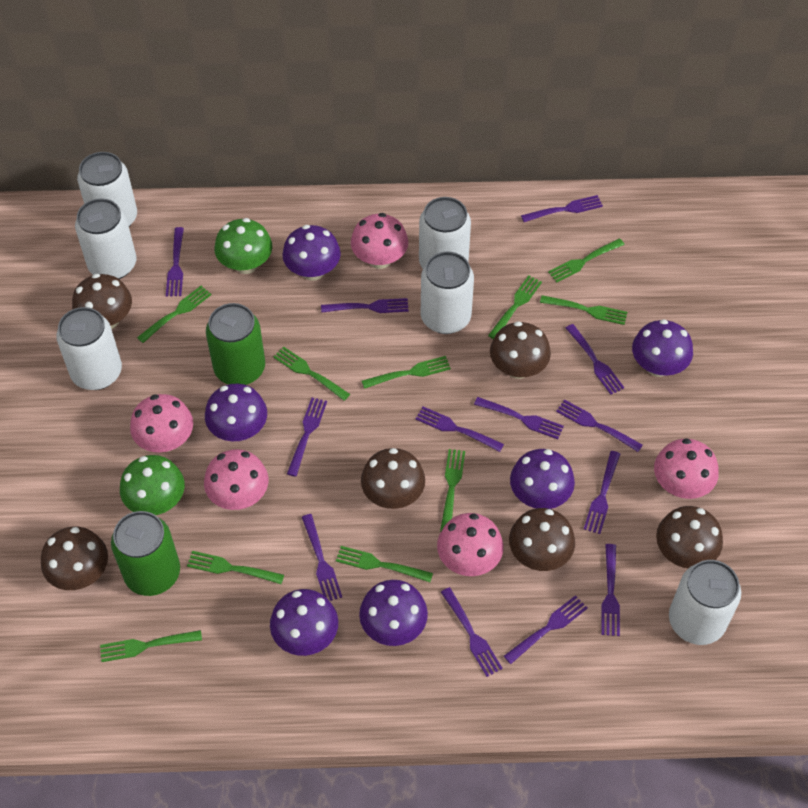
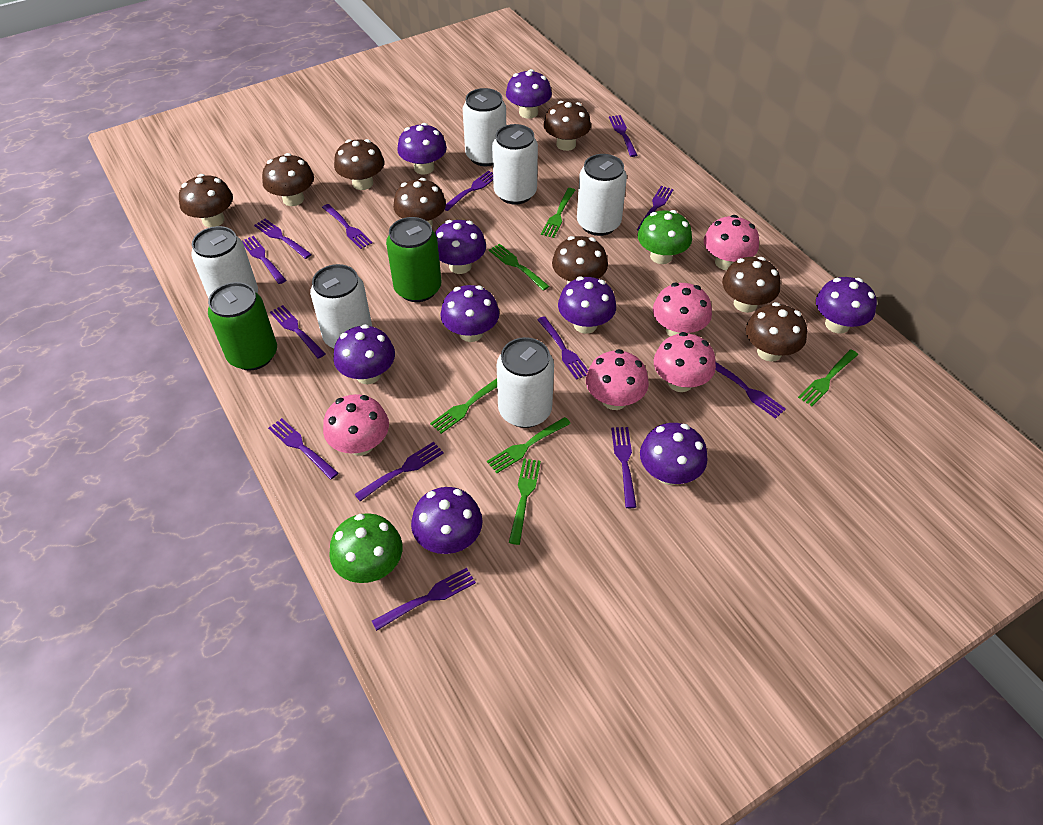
brown mushroom: [41,527,108,590] [72,274,132,329] [361,448,425,509] [490,321,551,379] [509,508,575,571] [656,506,723,568] = 6 -> [179,174,233,227] [262,153,314,206] [334,139,384,190] [393,178,446,227] [543,101,591,151] [552,236,608,284] [722,257,781,313] [746,302,807,362] = 8
green fork: [100,630,202,662] [137,286,212,343] [187,551,284,584] [273,347,350,401] [336,546,433,582] [362,356,451,389] [440,449,465,531] [488,275,542,339] [540,295,627,325] [548,238,625,282] = 10 -> [430,378,497,434] [487,417,571,473] [489,243,549,291] [509,458,541,545] [541,188,575,238] [798,350,858,406] = 6
purple mushroom: [205,384,267,441] [270,589,338,656] [282,225,341,281] [359,580,428,646] [510,449,575,509] [632,319,693,377] = 6 -> [333,324,395,384] [397,123,447,175] [411,487,483,554] [435,220,486,274] [440,285,499,342] [506,69,552,119] [558,277,616,334] [640,423,708,485] [816,277,877,334] = 9

